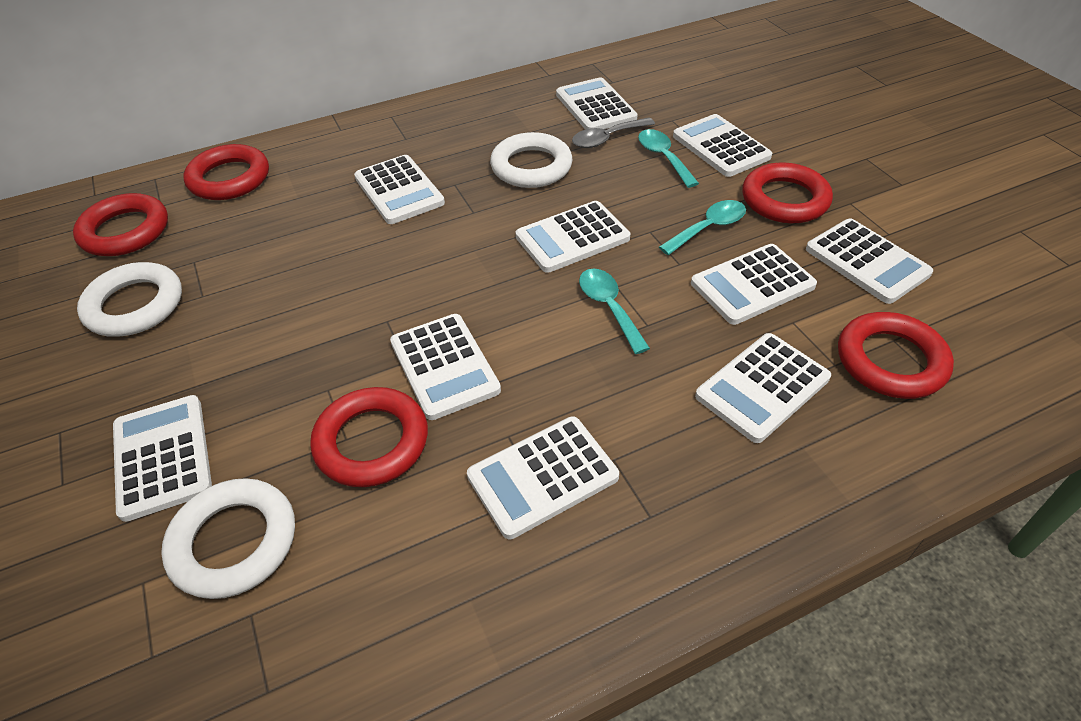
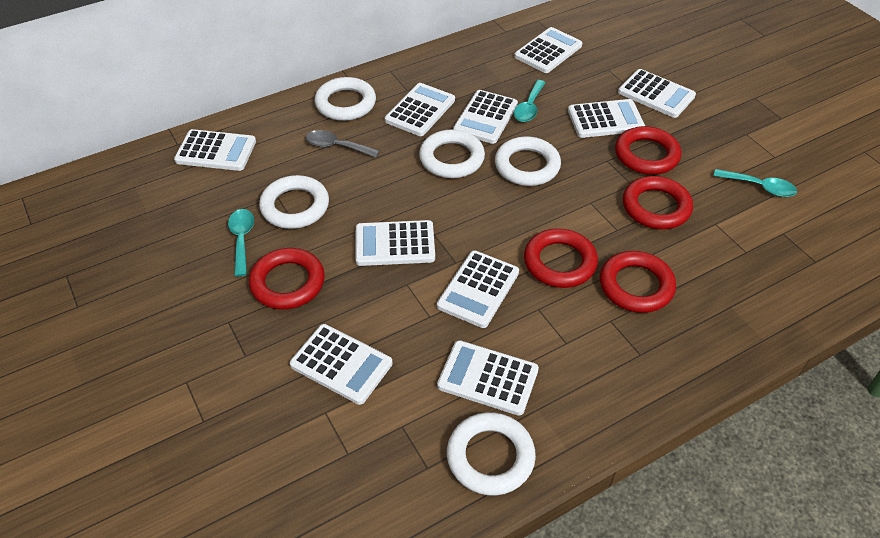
white ring: [77,262,182,337] [161,478,295,599] [490,132,573,188] = 3 -> [259,175,329,229] [315,77,376,121] [419,129,485,178] [447,412,536,496] [495,137,561,186] = 5

